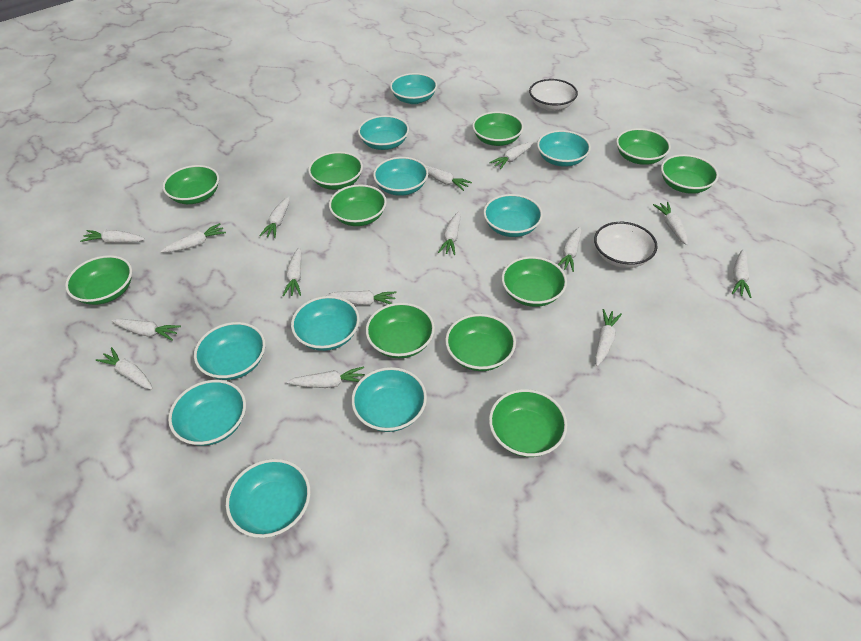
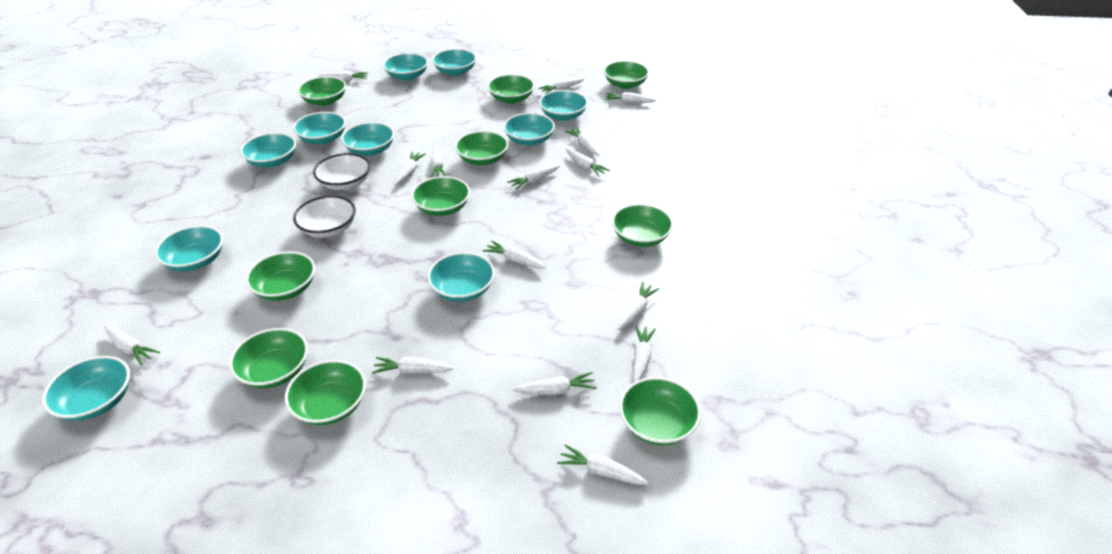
green bowl: [65,255,132,305] [162,165,219,204] [308,151,363,190] [329,184,387,226] [366,303,435,358] [445,314,516,371] [472,111,524,146] [489,389,567,457] [502,256,567,307] [616,128,671,165] [661,154,719,194] = 11 -> [229,328,308,388] [246,251,315,301] [285,360,366,425] [297,76,346,106] [411,176,470,216] [455,131,508,165] [487,74,535,104] [603,61,649,89] [612,204,674,247] [619,377,701,445] = 10

